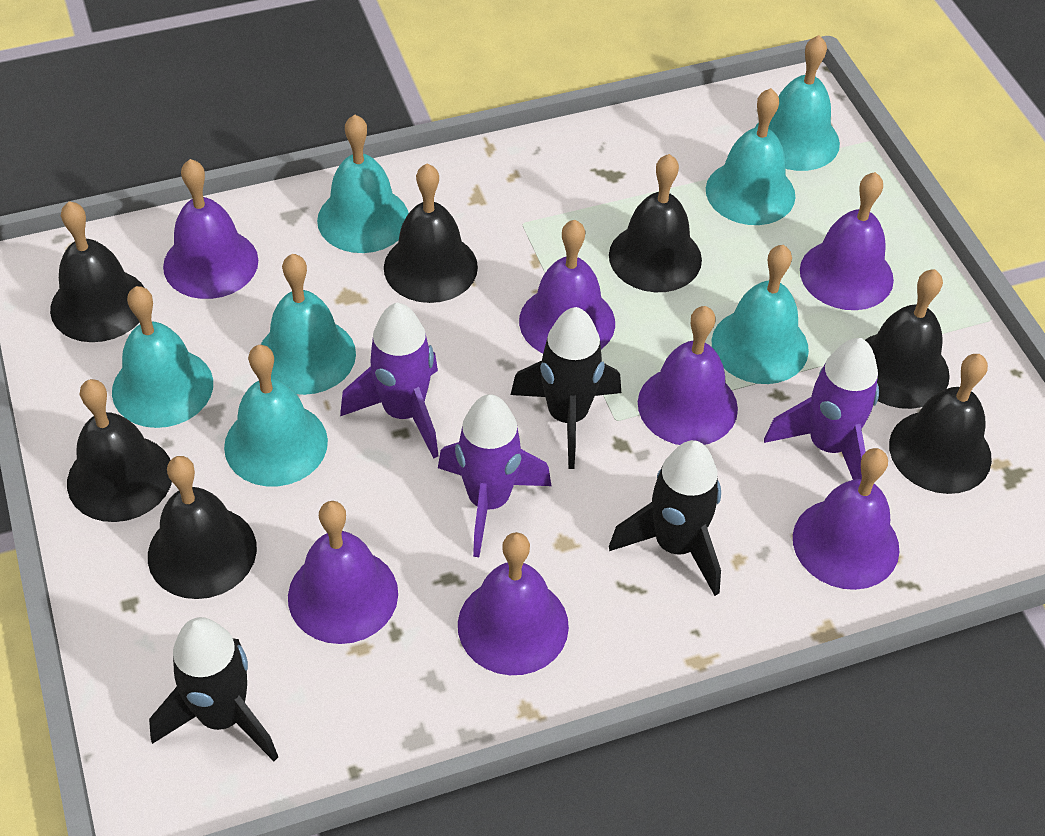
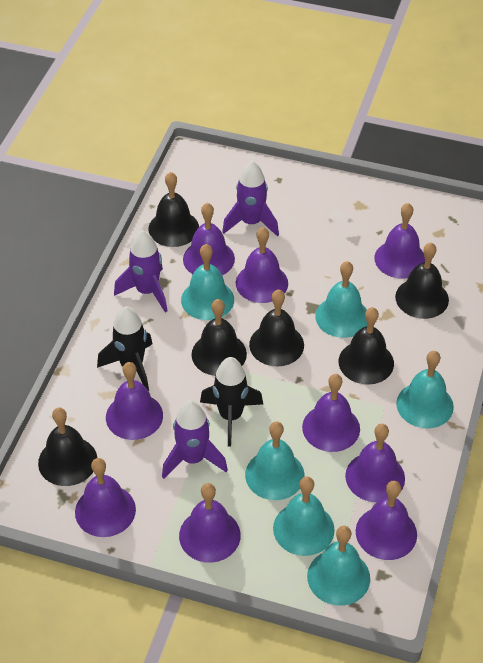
black bell: [50,201,145,342] [67,379,172,522] [148,456,257,599] [384,164,478,303] [609,154,702,292] [865,269,950,409] [889,354,992,494] = 7 -> [38,408,97,486] [148,172,199,247] [191,299,247,376] [249,289,304,366] [339,307,394,385] [395,243,449,319] = 6
black rocket: [149,617,278,761] [511,307,621,469] [609,440,721,596] = 3 -> [97,306,153,391] [200,357,263,446] = 2
purple bell: [163,159,258,299] [288,501,398,644] [458,532,569,675] [519,220,615,353] [638,306,738,445] [793,448,899,590] [800,172,894,310] = 7 -> [75,458,136,537] [106,362,163,440] [179,483,241,563] [183,203,235,275] [236,227,288,303] [302,374,360,452] [345,424,405,502] [356,481,417,560] [374,203,425,279] = 9
turquoise bell: [112,286,213,428] [224,345,328,486] [261,254,356,395] [317,115,409,253] [706,88,796,225] [712,245,809,384] [755,35,840,171] = 7 -> [181,244,234,320] [245,421,305,500] [273,476,335,556] [307,526,370,606] [315,261,367,338] [396,351,454,428] = 6

